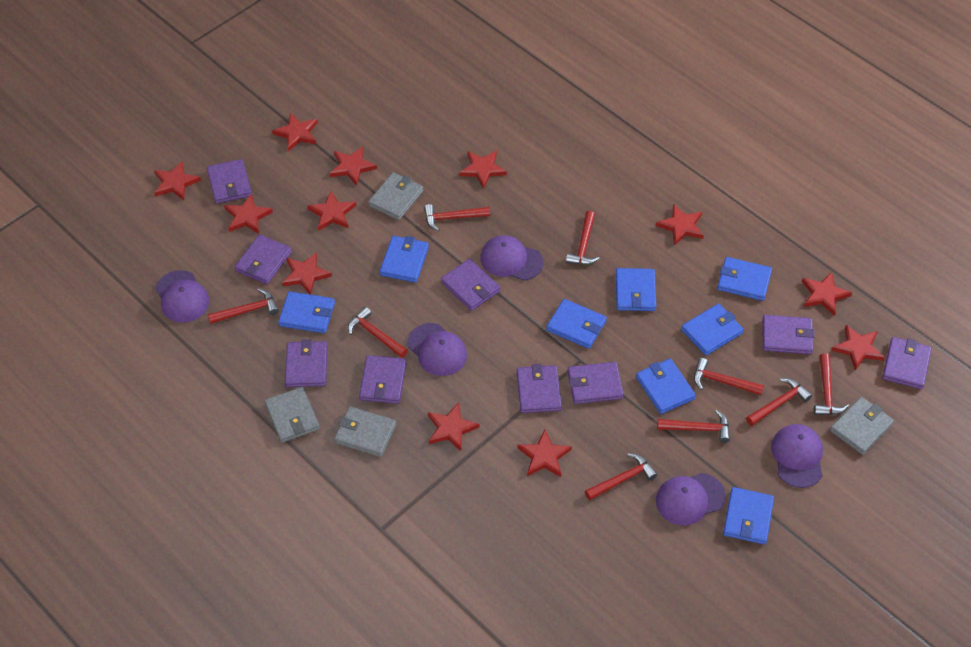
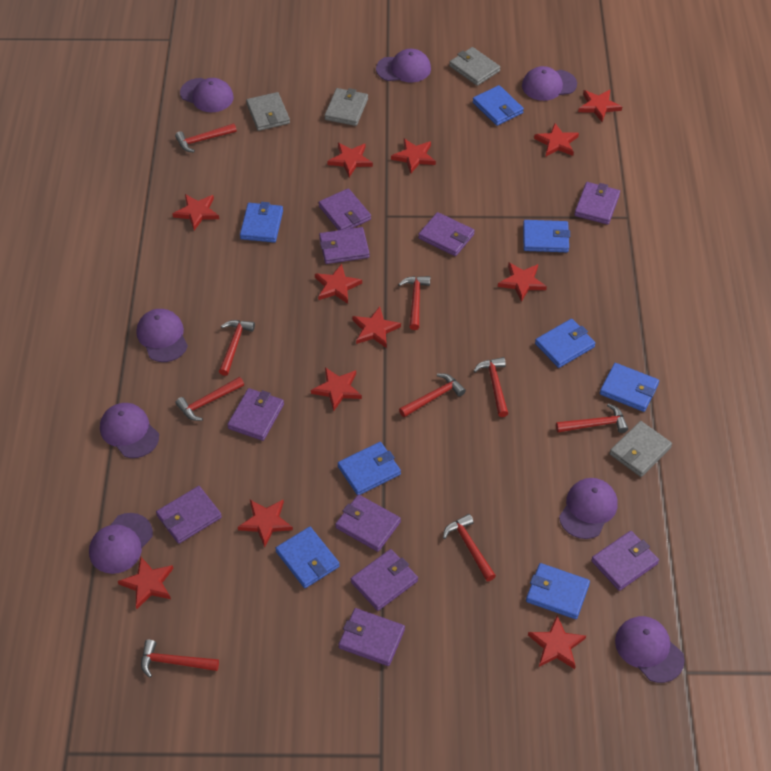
purple cap: [155,270,209,323] [407,323,467,376] [480,235,544,281] [656,473,726,525] [771,424,823,488] = 5 -> [89,513,153,574] [100,403,159,458] [137,309,188,362] [180,78,234,112] [376,49,431,82] [522,66,577,101] [559,478,618,539] [615,616,685,683] = 8
purple wallet: [207,159,252,204] [235,234,292,284] [285,339,327,387] [359,355,407,404] [441,259,500,311] [517,364,562,413] [568,362,624,404] [762,315,815,354] [882,337,932,389] = 9 -> [156,486,222,544] [227,388,284,441] [319,188,371,230] [319,227,370,264] [335,494,401,552] [338,608,405,666] [351,549,418,611] [418,212,475,256] [574,182,620,225] [591,531,659,591] = 10

